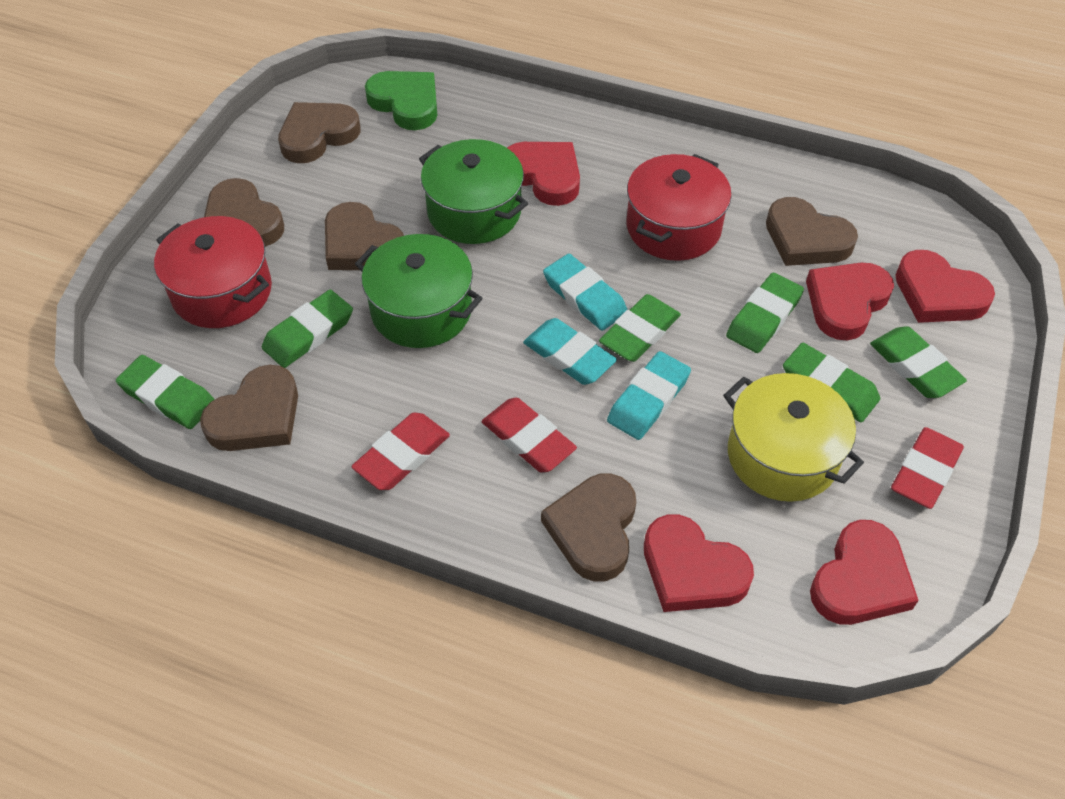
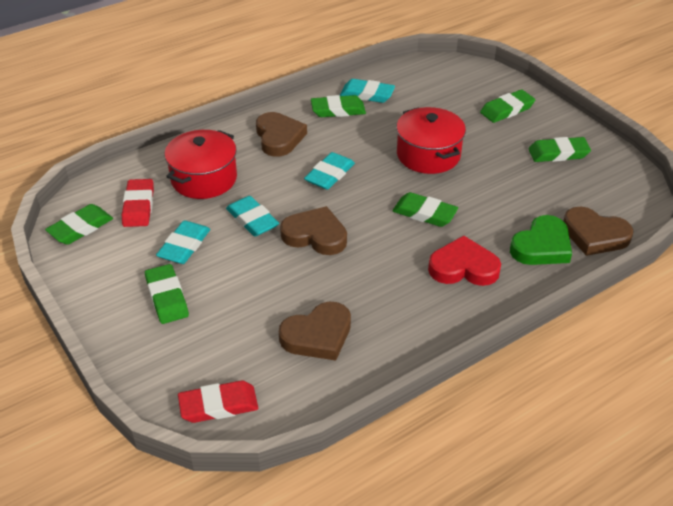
brown heart: [200,365,298,451] [204,178,284,247] [278,102,361,163] [325,202,404,270] [541,473,636,581] [766,197,858,266] = 6 -> [256,112,307,157] [279,302,351,361] [280,206,347,255] [563,207,633,256] = 4
green pot: [355,234,483,348] [419,139,528,244] = 2 -> none = 0
red eraser: [351,413,450,490] [482,398,577,472] [891,427,964,509] = 3 -> [122,179,154,227] [178,380,258,423] = 2
red heart: [507,142,580,206] [644,514,754,612] [806,263,894,340] [810,520,919,625] [895,250,995,323] = 5 -> [428,236,501,286] = 1
turquoise eraser: [523,318,617,385] [543,254,628,331] [607,351,691,440] = 3 -> [156,220,210,264] [226,196,279,237] [304,152,355,190] [340,79,395,103] = 4
yellow pot: [723,373,864,502] = 1 -> none = 0

